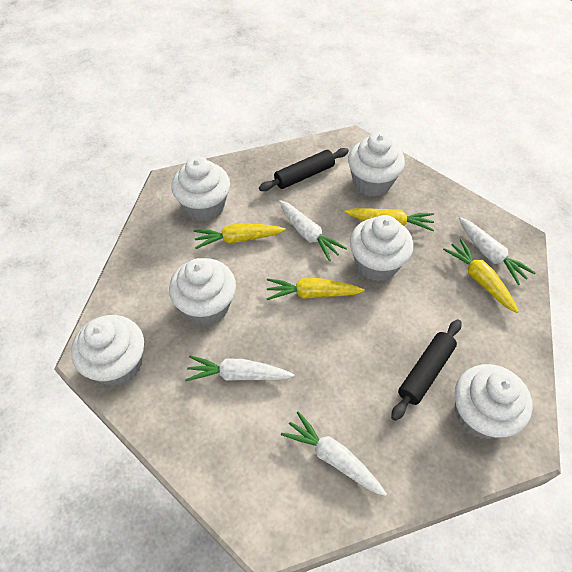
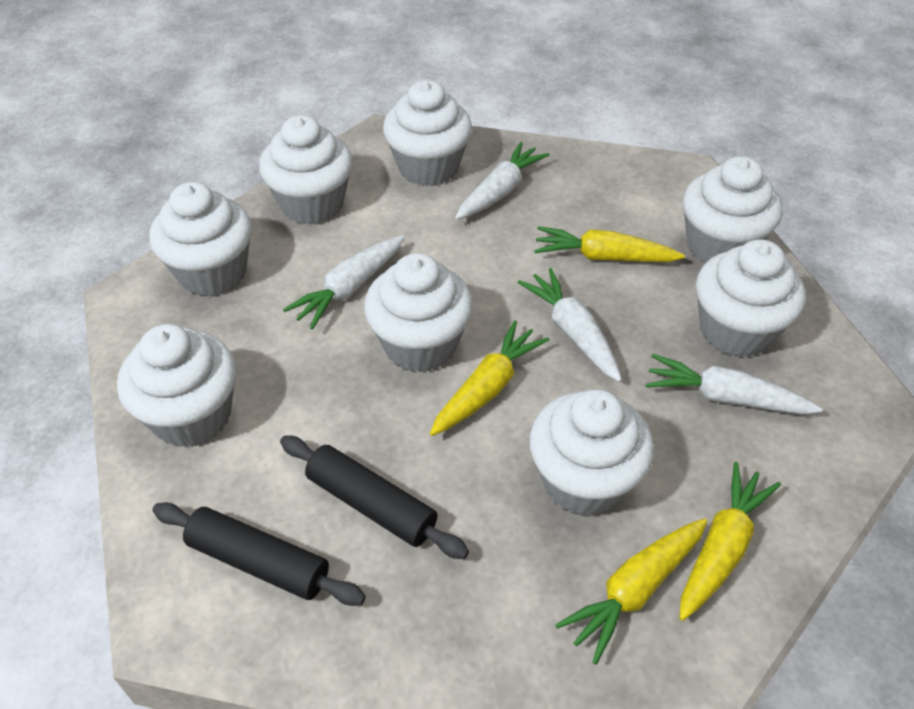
white cupcake: [71,315,144,386] [169,258,236,325] [171,157,230,222] [348,132,405,197] [350,215,413,281] [454,364,533,439] = 6 -> [117,324,236,448] [150,182,252,296] [259,115,353,224] [364,253,473,372] [383,80,472,186] [530,389,654,516] [683,156,782,264] [696,239,806,358] = 8

